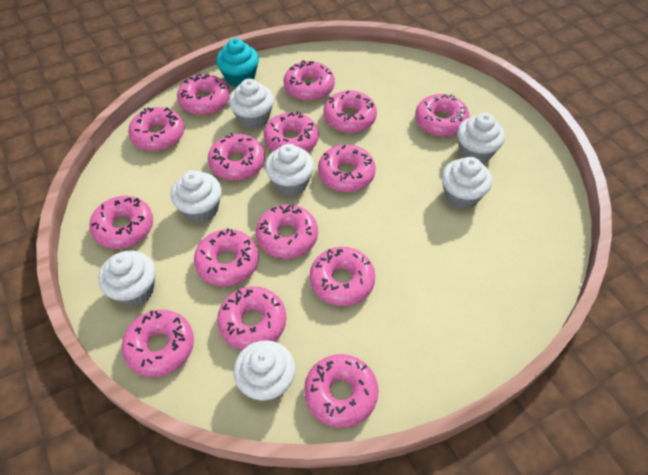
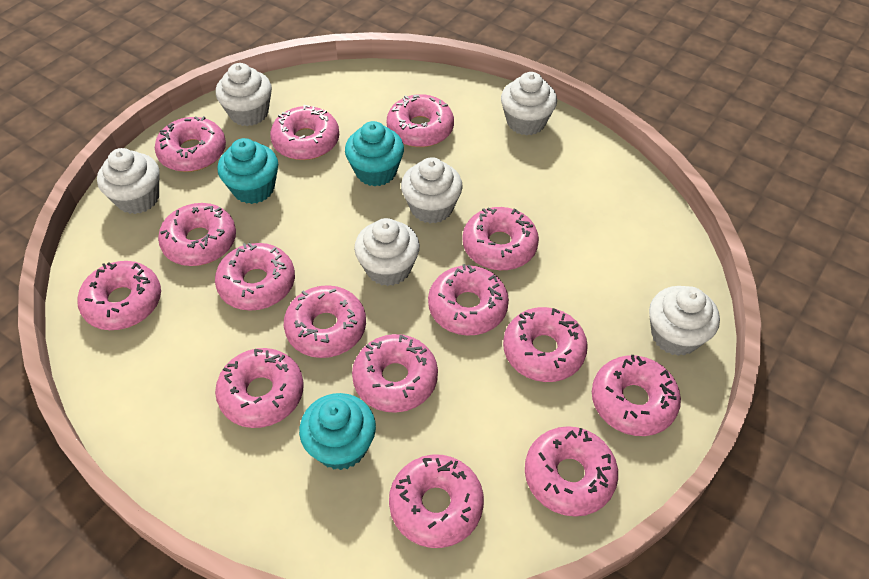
turquoise cupcake: [216,38,259,87] = 1 -> [217,138,278,204] [299,393,376,470] [345,121,404,187] = 3
white cupcake: [98,251,155,307] [171,170,222,223] [229,79,274,129] [233,340,296,402] [265,144,314,196] [442,157,492,209] [457,113,505,163] = 7 -> [97,148,160,214] [216,63,272,126] [354,218,420,286] [401,157,463,224] [501,72,557,135] [649,286,720,356] = 6

